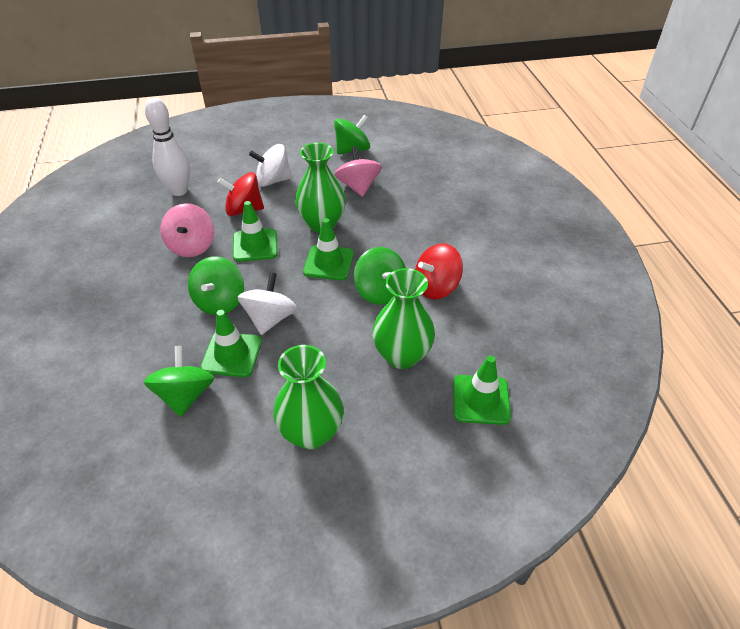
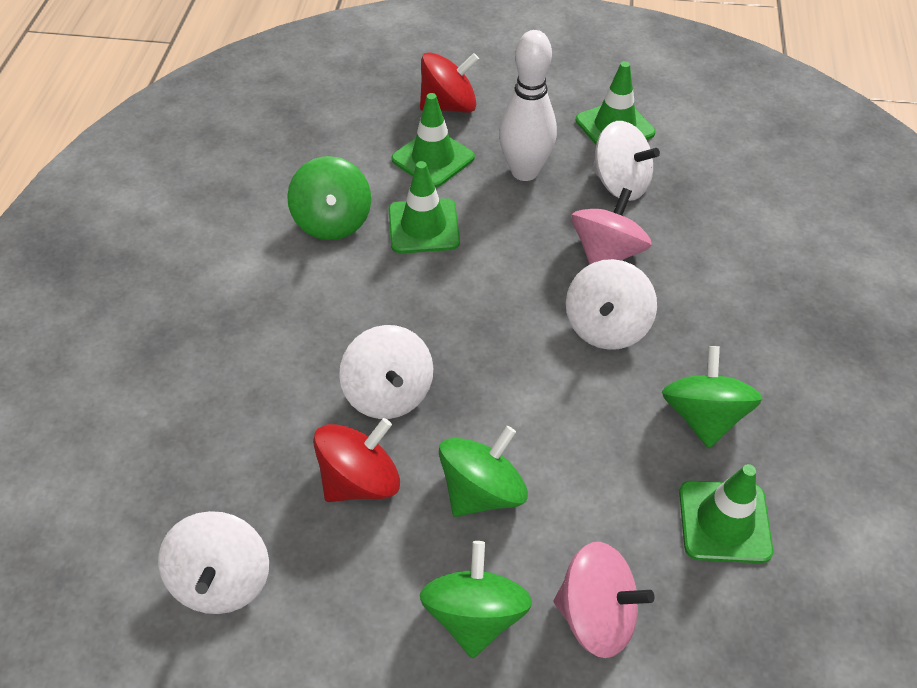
green vase: [273,345,343,449] [295,143,346,233] [372,268,435,369] = 3 -> none = 0
white spinning top: [237,272,297,335] [249,144,292,187] = 2 -> [158,511,269,614] [339,325,433,419] [566,259,657,350] [592,121,660,201] = 4

